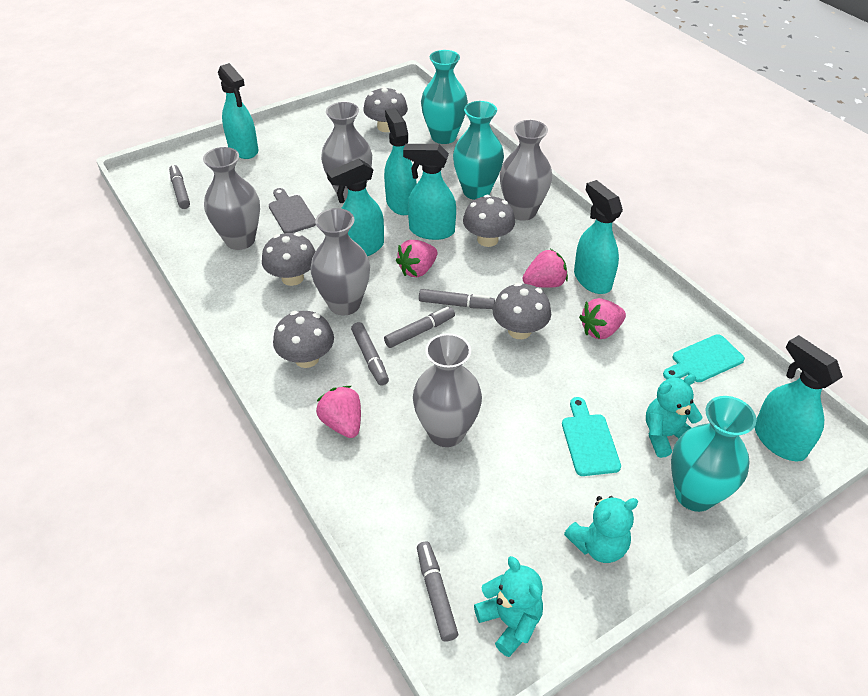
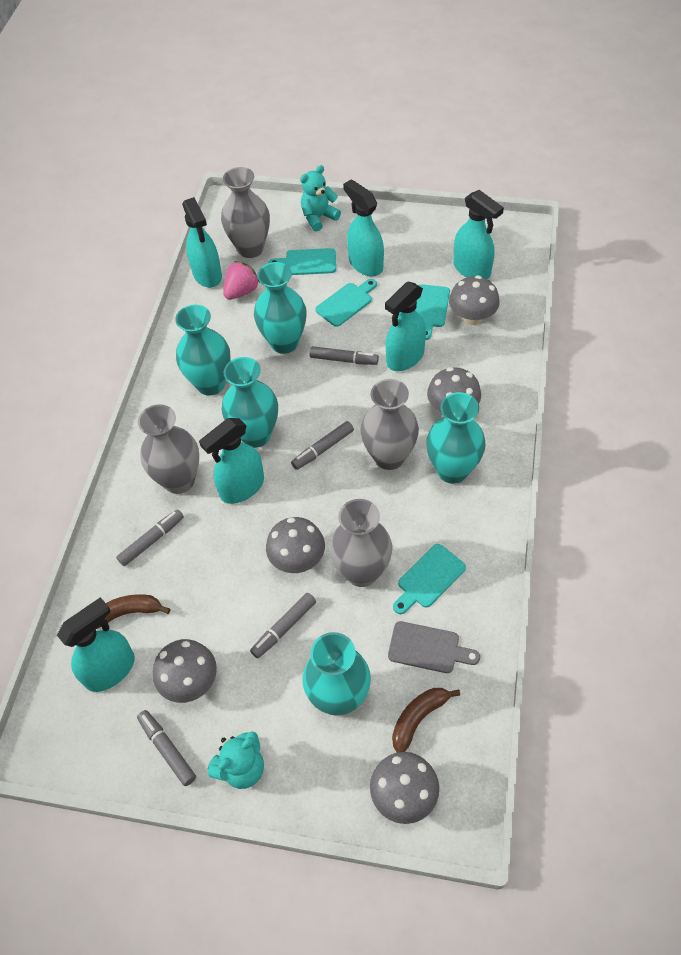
brown banana: none = 0 -> [96,594,170,629] [392,688,460,753] = 2
grey vase: [203,147,260,250] [310,208,370,315] [321,102,372,201] [413,333,482,447] [500,120,553,221] = 5 -> [138,404,199,494] [221,167,270,258] [329,499,392,587] [360,379,419,470] = 4
pink strawberry: [316,386,361,438] [396,240,437,277] [522,249,568,288] [579,298,626,339] = 4 -> [223,261,259,300] = 1
turquoise cutting board: [562,397,621,476] [663,334,745,382] = 2 -> [268,248,336,275] [316,279,377,327] [393,544,466,614] [415,284,450,340] = 4
turquoise teddy bear: [474,556,543,657] [564,496,638,563] [646,374,703,458] = 3 -> [208,731,264,789] [300,165,341,232] = 2
turquoise vase: [421,50,468,144] [453,101,504,200] [671,396,756,512] = 3 -> [175,304,230,396] [222,357,278,448] [254,262,307,354] [302,632,371,716] [426,392,486,484] = 5

